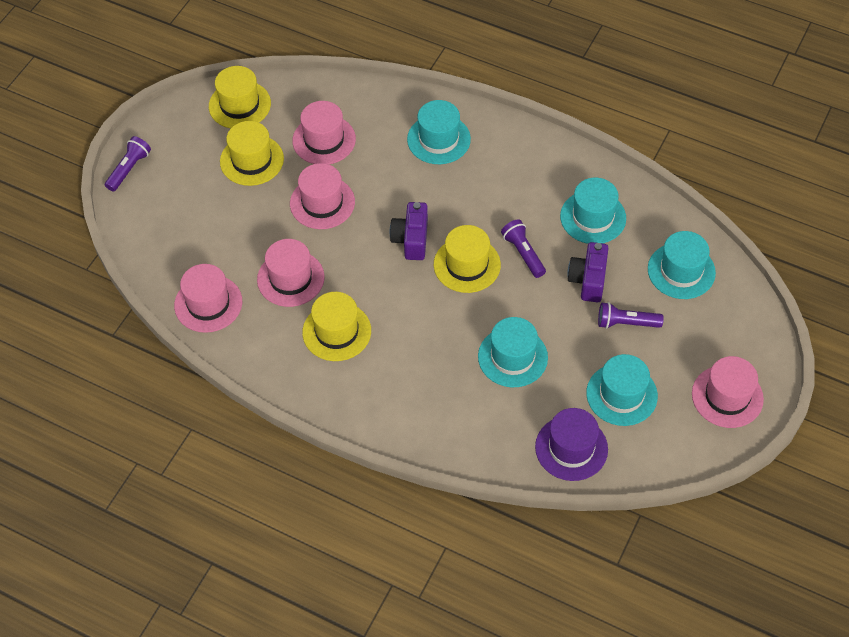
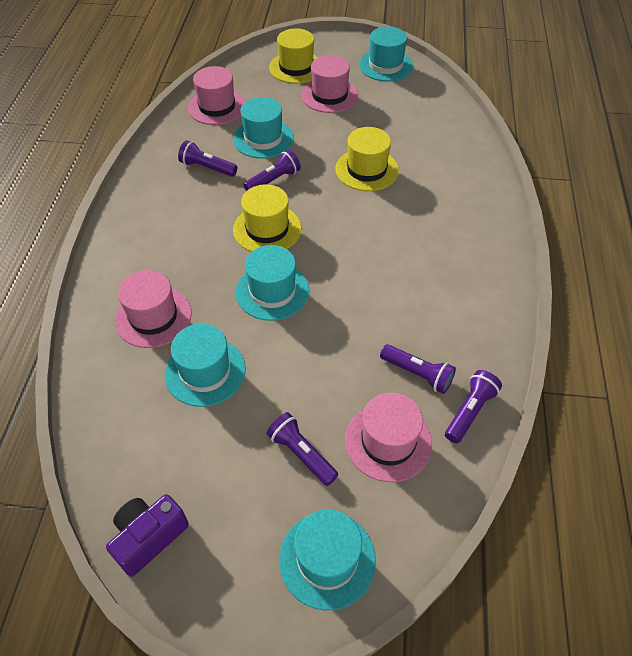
pink hat: [174,264,242,333] [257,239,325,307] [290,163,355,229] [292,101,356,164] [692,356,764,428] = 5 -> [115,270,192,348] [188,66,245,125] [301,55,358,113] [345,393,432,482] = 4
purple camera: [390,202,428,260] [567,242,608,302] = 2 -> [106,494,189,577] = 1
purple flashlight: [105,136,151,192] [501,219,546,278] [598,302,664,329] = 3 -> [178,140,237,177] [244,150,301,191] [267,412,338,486] [380,344,456,394] [445,370,502,444] = 5
purple hat: [535,408,608,481] = 1 -> none = 0
yellow hat: [209,66,271,129] [220,121,284,186] [302,292,371,361] [434,225,501,293] = 4 -> [233,184,301,252] [269,28,318,84] [335,127,399,191] = 3

